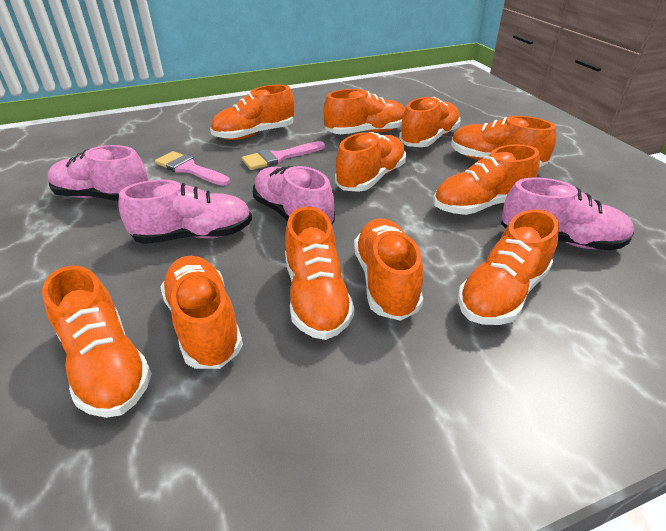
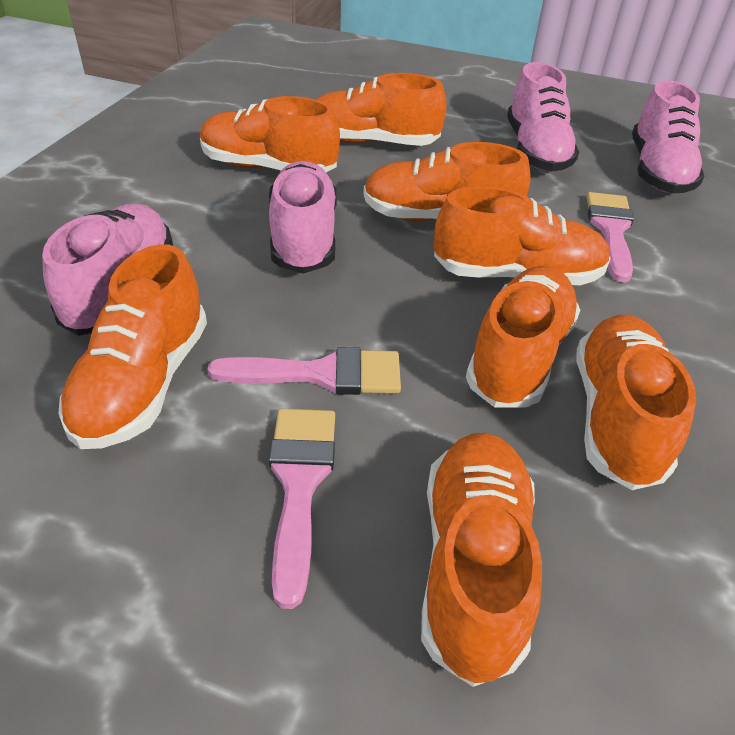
orange shoe: [42,266,152,418] [160,256,243,369] [210,85,295,140] [285,207,354,340] [323,89,405,134] [335,132,406,192] [354,218,423,321] [399,97,460,147] [433,144,540,215] [451,116,556,167] [458,209,559,325] = 11 -> [58,244,207,449] [200,96,340,172] [316,73,447,146] [364,142,531,221] [421,433,542,687] [434,186,611,285] [466,266,580,407] [576,315,696,490] = 8
pink brush: [155,151,230,186] [242,141,325,170] = 2 -> [207,347,401,395] [269,409,335,609] [587,192,634,282] = 3

